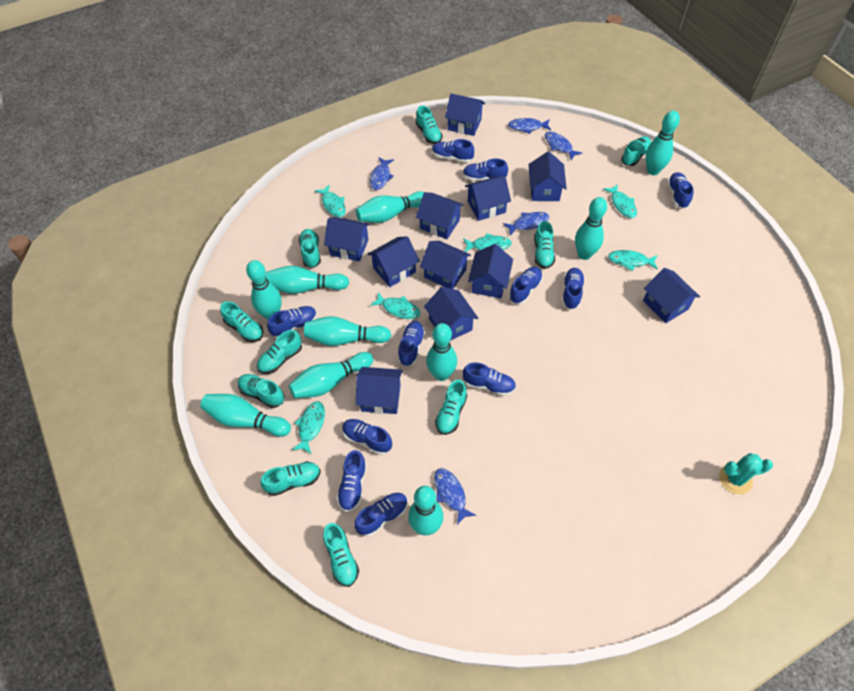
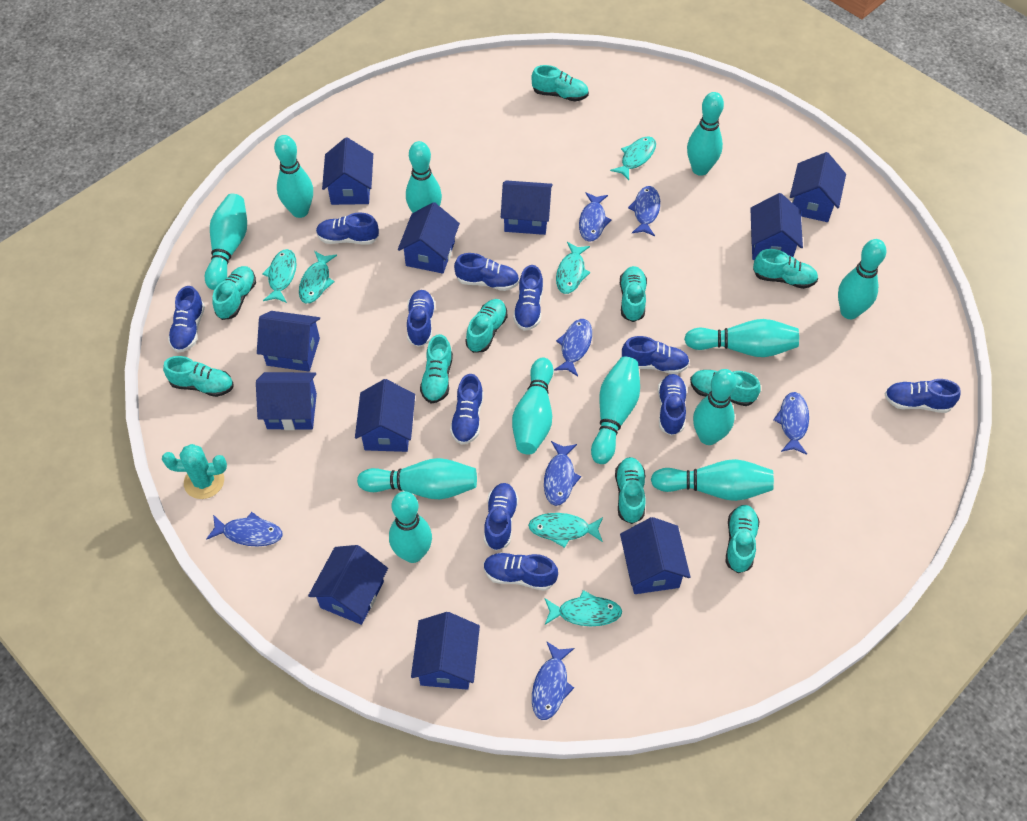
blue fish: [370,157,394,190] [434,468,476,525] [503,212,549,236] [508,118,551,134] [545,132,582,160] = 5 -> [206,512,283,547] [532,642,574,720] [544,441,581,506] [554,319,592,376] [579,192,611,242] [628,186,660,236] [773,392,809,455] = 7
turquoise bowling pin: [200,394,291,436] [246,260,282,320] [265,266,349,294] [289,352,373,398] [304,316,391,346] [356,191,424,223] [408,486,443,535] [426,323,457,381] [575,197,607,260] [646,111,680,175] = 10 -> [205,194,247,290] [274,135,313,218] [357,458,477,499] [389,491,432,563] [406,141,442,213] [512,358,553,455] [591,357,640,464] [651,459,774,501] [684,319,799,357] [687,92,724,176] [693,369,737,445] [838,239,886,319] = 12

